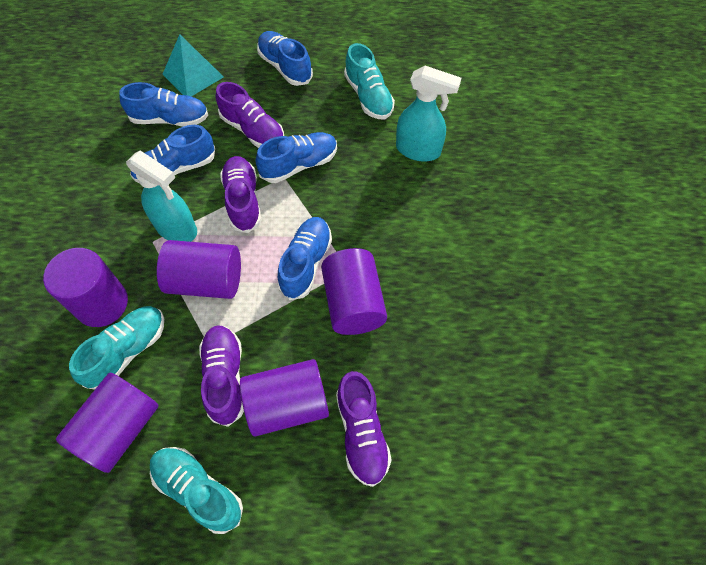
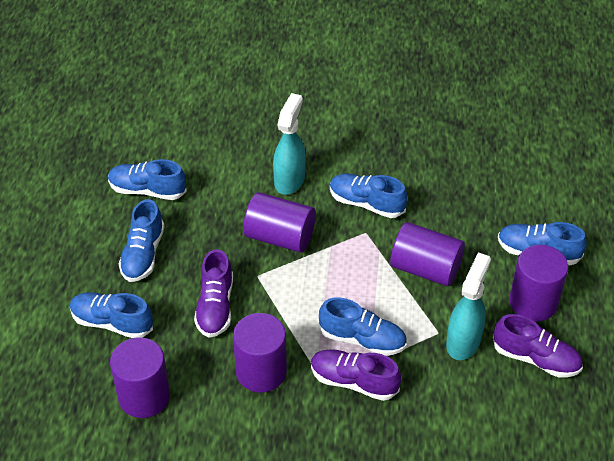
blue shoe: [119,82,208,127] [130,125,215,183] [256,132,337,183] [257,31,313,86] [277,217,332,300] = 5 -> [70,292,153,338] [108,159,187,200] [118,199,165,282] [319,297,407,356] [330,174,408,218] [498,222,587,265] = 6
purple shoe: [199,325,244,427] [216,82,284,148] [220,156,262,233] [336,371,392,487] = 4 -> [194,249,233,338] [311,349,401,401] [493,314,583,378] = 3
turquoise pyramid: [163,34,223,97] = 1 -> none = 0
turquoise shoe: [69,306,164,390] [150,447,243,534] [344,43,395,119] = 3 -> none = 0

